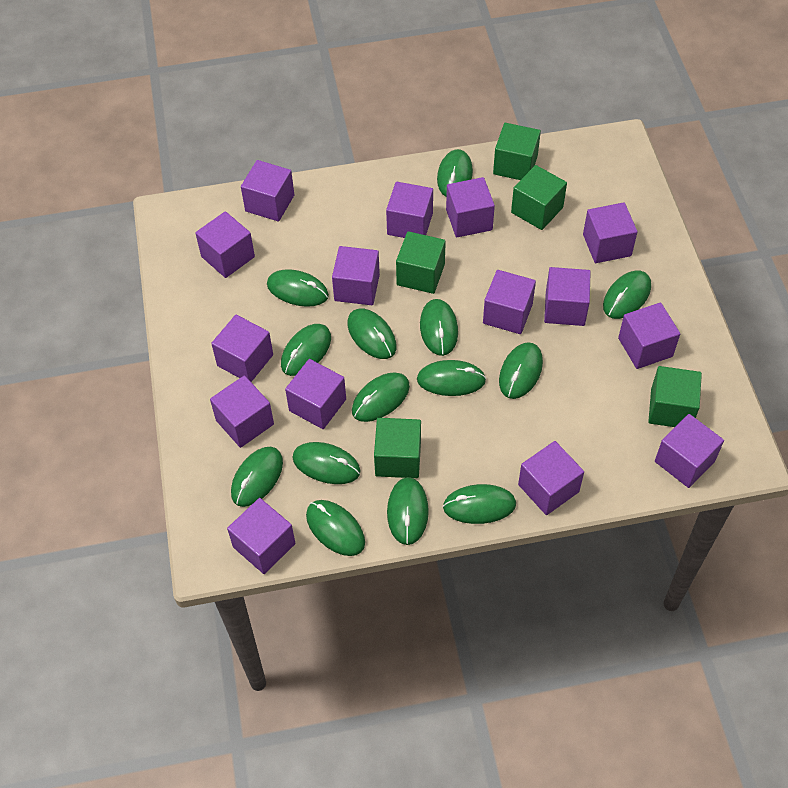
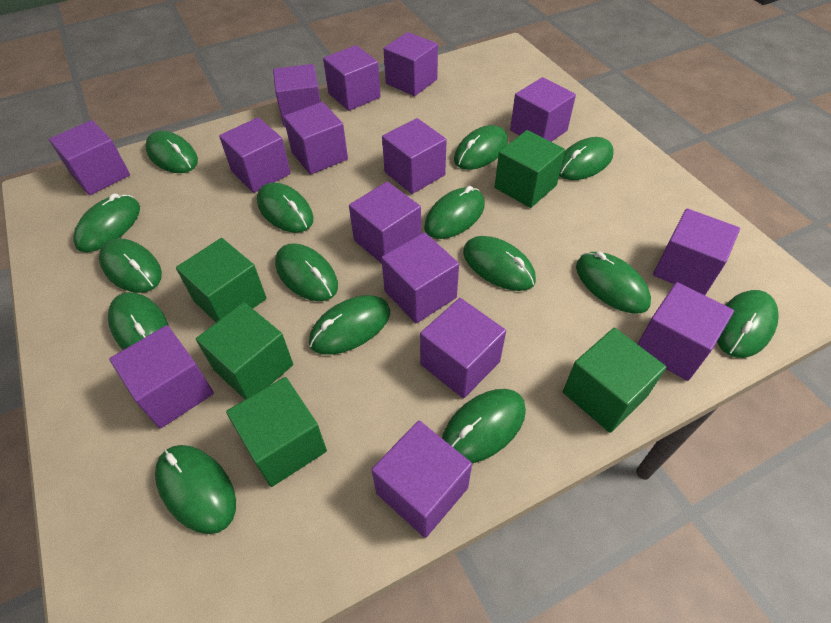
green mouse: [231,447,283,507] [267,269,329,307] [281,324,331,376] [292,442,361,484] [306,500,365,556] [347,309,397,359] [352,373,410,422] [387,477,429,545] [417,360,486,396] [420,299,458,356] [437,149,473,197] [443,484,516,524] [499,342,543,399] [603,270,651,319] = 14 -> [73,194,140,252] [99,238,162,293] [108,292,168,350] [145,131,198,173] [155,445,236,534] [257,183,313,233] [275,243,338,301] [309,295,390,355] [424,186,485,239] [442,389,526,463] [454,125,508,170] [463,236,536,291] [559,137,614,180] [576,252,651,313] [717,290,779,358] = 15

